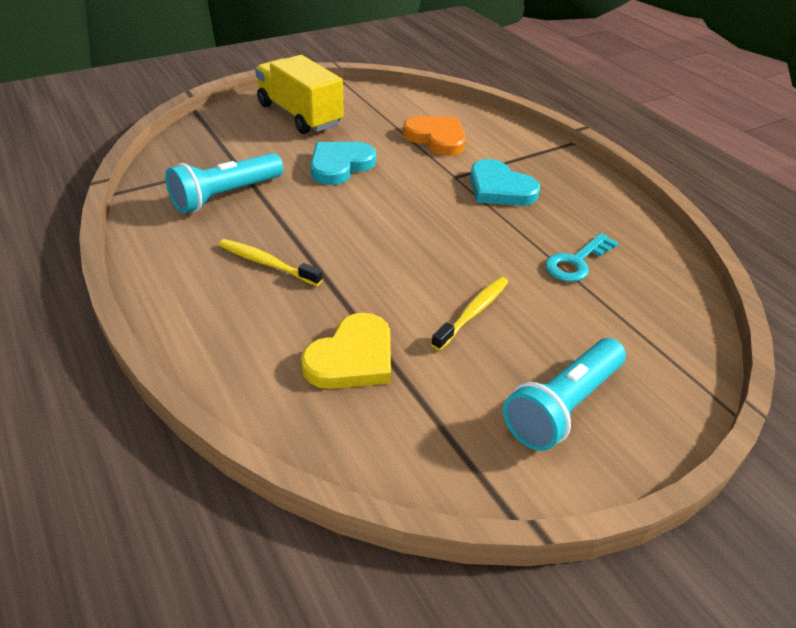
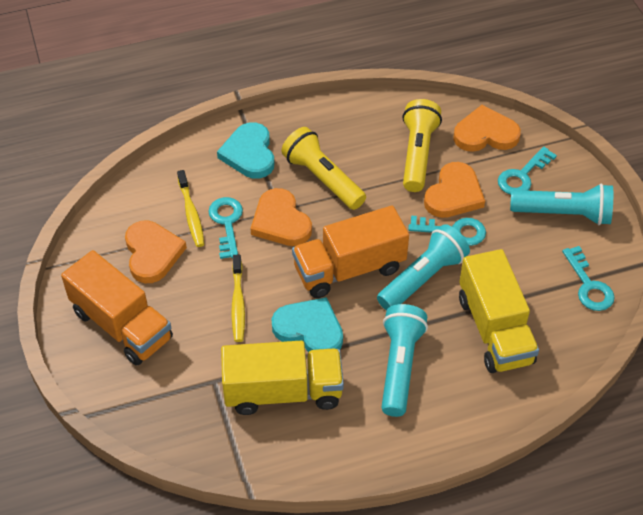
orange heart: [403,116,466,156] = 1 -> [125,221,187,283] [250,188,312,246] [424,162,485,218] [453,105,521,152] = 4
orange truck: none = 0 -> [61,250,173,366] [292,205,409,298] = 2
turquoise flashlight: [165,153,283,213] [503,338,626,451] = 2 -> [377,224,470,311] [381,304,428,417] [510,184,613,225] = 3
turquoise key: [545,233,618,282] = 1 -> [208,197,243,259] [408,216,486,246] [498,146,557,195] [562,246,615,311] = 4
yellow flashlight: none = 0 -> [281,127,366,210] [402,99,442,192] = 2
yellow heart: [301,312,391,389] = 1 -> none = 0
yellow truck: [255,55,343,134] = 1 -> [221,341,344,415] [459,249,539,373] = 2

